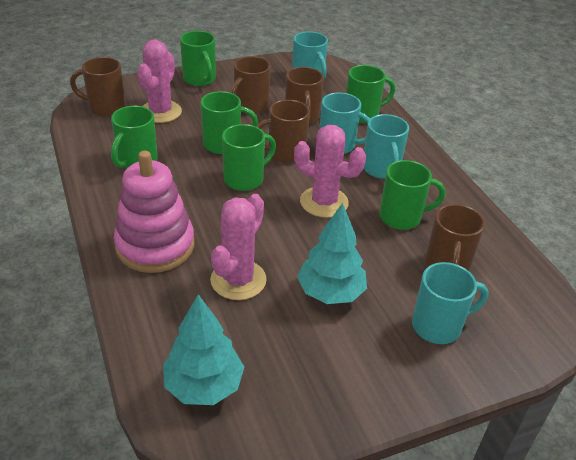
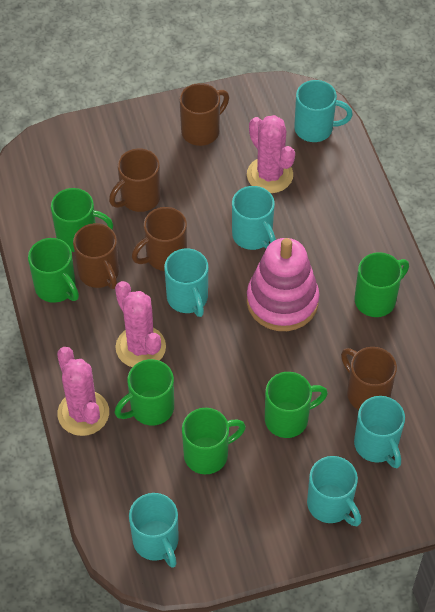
turquoise mug: [292,31,328,80] [320,92,370,154] [364,114,409,179] [412,262,489,344] = 4 -> [129,493,179,568] [164,248,208,317] [232,186,276,250] [294,80,353,142] [307,456,361,526] [354,396,405,468] = 6
turquoise tree: [163,294,244,405] [297,203,367,304] = 2 -> none = 0

